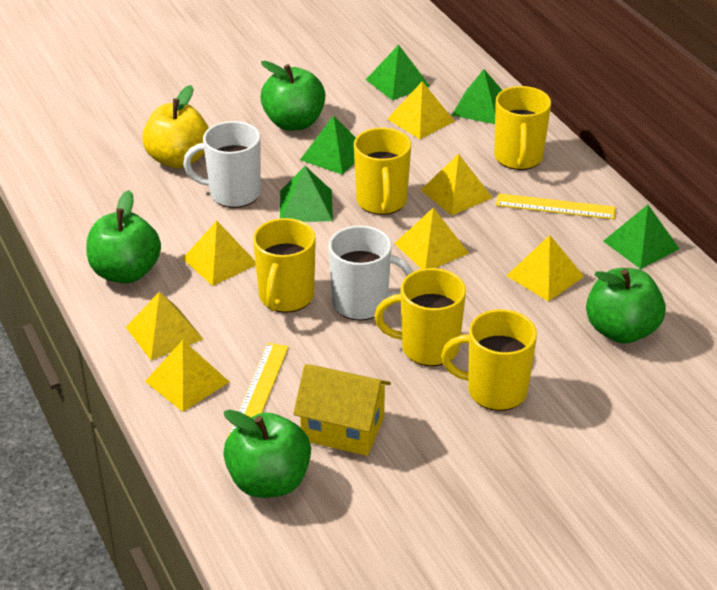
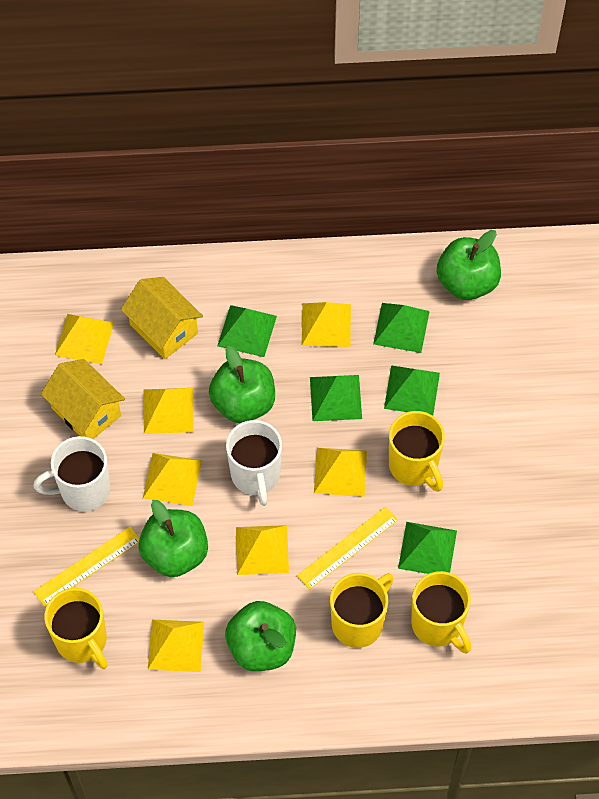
yellow apple: [142,85,209,168] = 1 -> none = 0
yellow house: [293,364,391,456] = 1 -> [41,359,125,439] [121,277,203,359] = 2
yellow mug: [253,218,316,313] [354,128,411,215] [375,268,466,366] [441,309,537,411] [494,86,551,170] = 5 -> [44,588,107,669] [330,573,394,648] [389,411,445,492] [411,571,471,653] = 4

